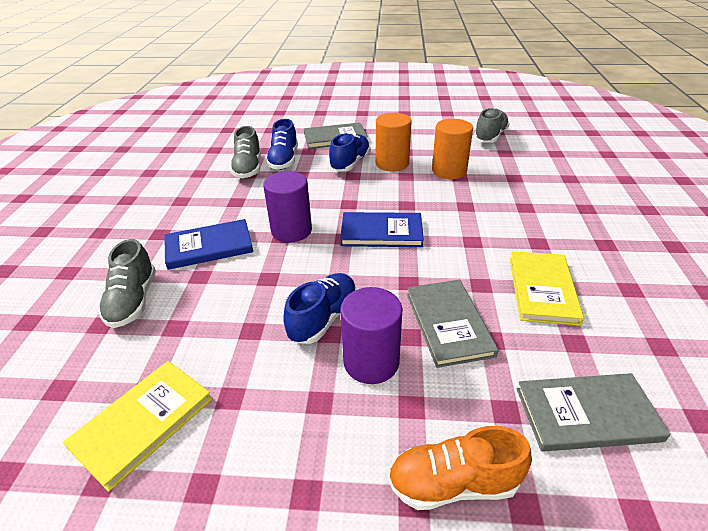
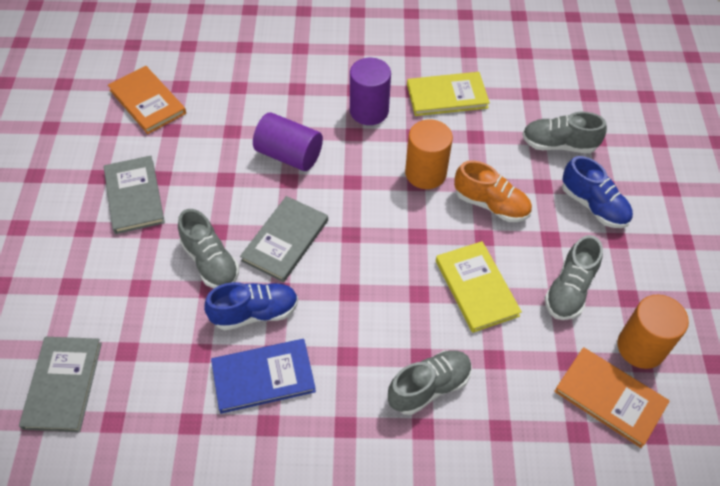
blue book: [164,219,253,270] [340,212,424,247] = 2 -> [211,339,316,414] = 1
blue shoe: [266,119,298,170] [283,273,357,344] [329,133,371,171] = 3 -> [204,282,298,330] [562,156,633,228] = 2
grey shoe: [98,239,156,328] [230,126,261,178] [474,108,509,143] = 3 -> [178,209,239,288] [388,350,472,415] [522,112,607,153] [545,235,603,320] = 4
orange book: none = 0 -> [108,66,186,134] [554,347,669,448] = 2

